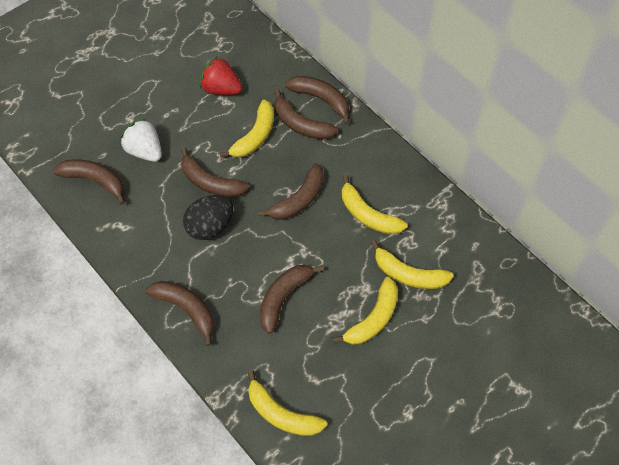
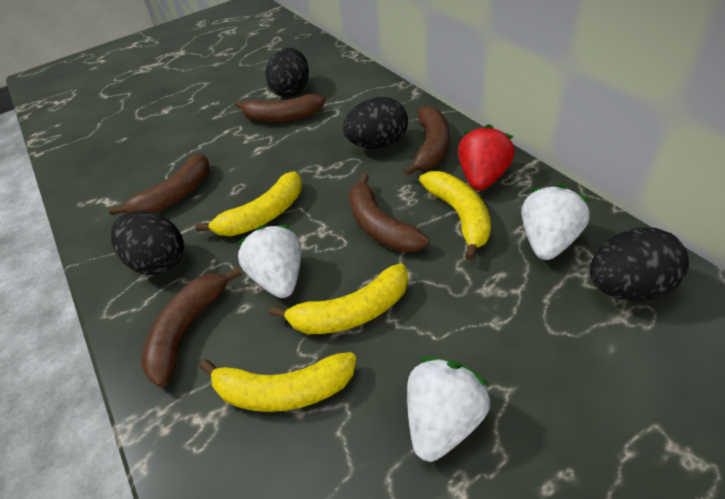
black egg: [183,195,233,240] = 1 -> [111,211,184,275] [265,48,309,98] [343,97,408,149] [589,228,689,301] = 4
brown banana: [53,159,125,205] [145,281,214,346] [181,147,249,197] [257,163,324,220] [260,265,324,334] [274,90,338,140] [285,76,350,124] = 7 -> [109,154,209,215] [141,267,242,387] [234,94,326,122] [349,173,429,252] [404,106,449,176] = 5
white strawberry: [120,118,162,162] = 1 -> [237,225,301,298] [407,357,490,462] [521,184,590,260] = 3
yellow banana: [219,100,274,158] [247,370,327,436] [332,277,398,345] [342,175,408,235] [371,240,454,289] = 5 -> [195,171,302,236] [200,352,357,412] [270,264,408,334] [419,171,491,261] = 4

